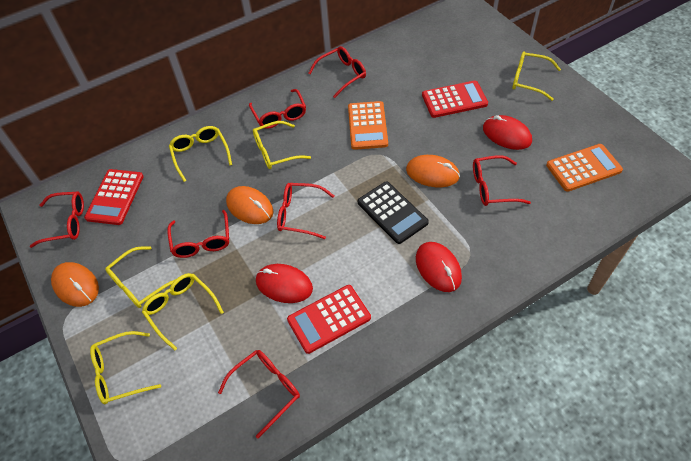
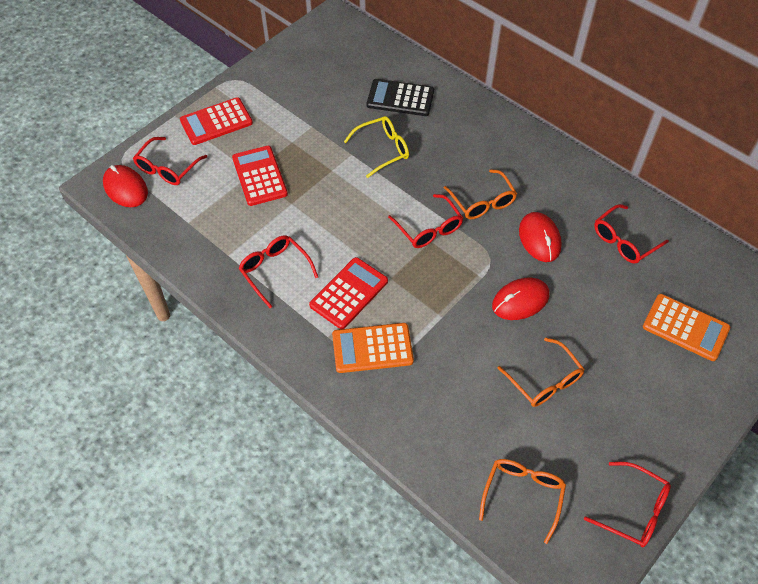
orange glasses: none = 0 -> [444,169,517,219] [479,459,566,544] [497,338,585,407] = 3
orange mouse: [51,262,99,307] [226,186,274,224] [406,155,460,187] = 3 -> none = 0
red glasses: [30,192,84,248] [167,210,229,258] [218,350,300,438] [249,89,306,129] [277,183,334,239] [308,46,366,98] [473,155,531,206] = 7 -> [133,137,207,185] [239,235,318,308] [388,194,463,248] [584,462,671,547] [594,204,669,264] = 5
yellow glasses: [90,331,161,404] [105,246,176,308] [142,273,224,350] [169,126,232,182] [253,121,311,169] [512,52,561,101] = 6 -> [344,116,409,178] = 1

